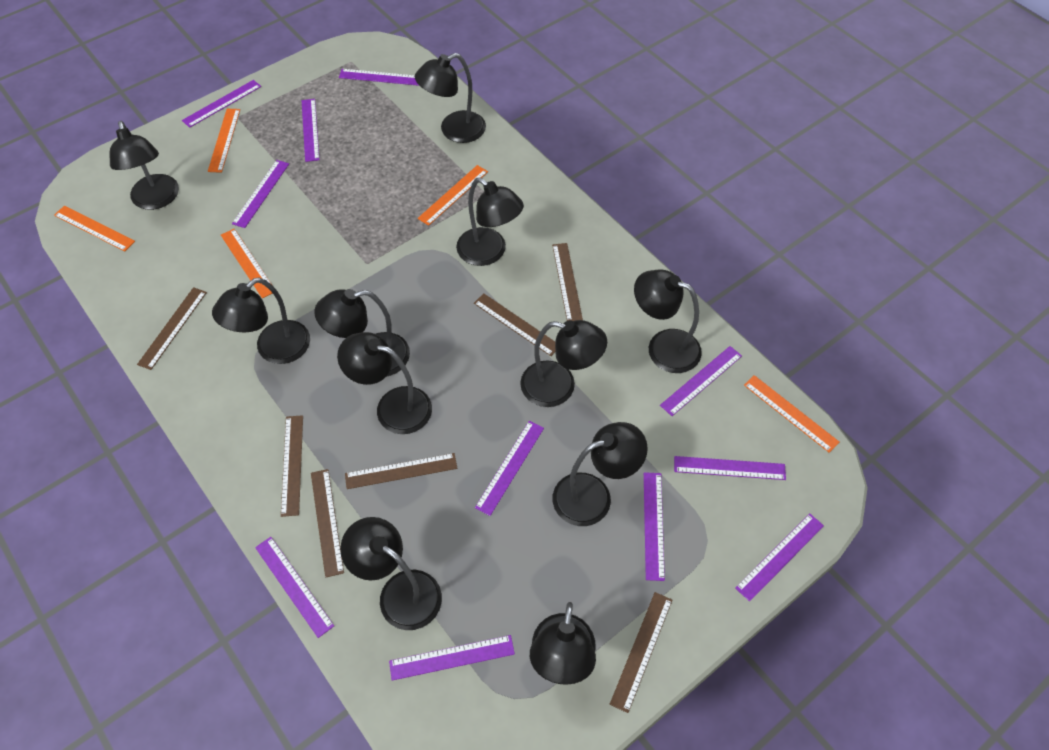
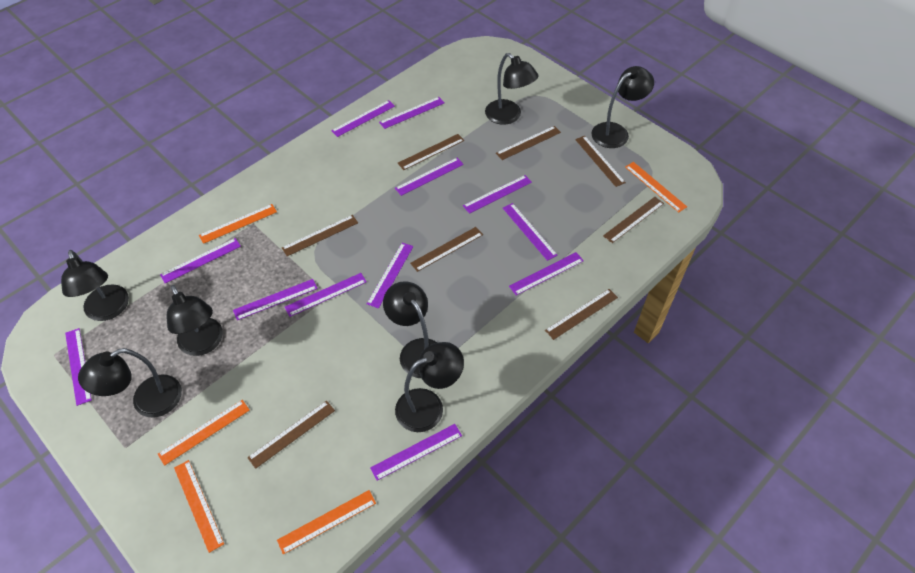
black lamp: [110,121,179,210] [212,278,310,364] [314,289,410,376] [337,332,432,434] [340,517,442,630] [415,53,486,143] [456,178,524,266] [520,320,607,407] [530,602,596,685] [553,422,648,526] [634,269,702,373] = 11 -> [61,250,129,321] [78,348,182,417] [166,285,223,356] [383,281,437,378] [395,342,464,432] [485,53,538,125] [591,66,654,148] = 7
brown ruler: [137,287,207,370] [281,415,303,517] [311,469,344,577] [345,453,457,489] [474,293,555,356] [552,243,583,321] [610,592,672,713] = 7 -> [247,401,335,469] [282,215,358,256] [398,134,464,170] [410,227,483,272] [496,126,561,160] [545,289,618,340] [575,136,626,187] [603,197,664,243] = 8
purple ruler: [182,80,261,128] [232,160,289,228] [255,537,334,638] [301,99,320,162] [339,69,419,86] [389,635,515,681] [475,421,544,516] [644,472,665,581] [660,346,742,416] [674,456,786,480] [735,513,824,602] = 11 -> [65,328,92,406] [160,238,241,283] [233,279,318,320] [285,273,367,317] [331,100,395,137] [367,243,414,309] [370,424,462,481] [379,97,444,129] [395,158,464,196] [463,175,532,214] [503,203,558,261] [509,252,584,295] = 12

